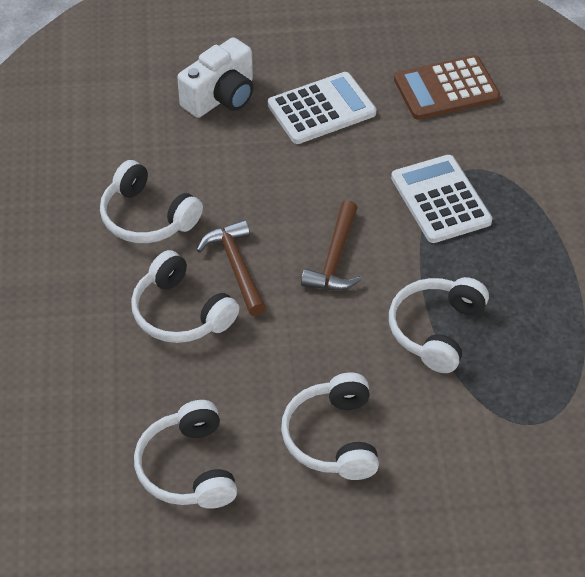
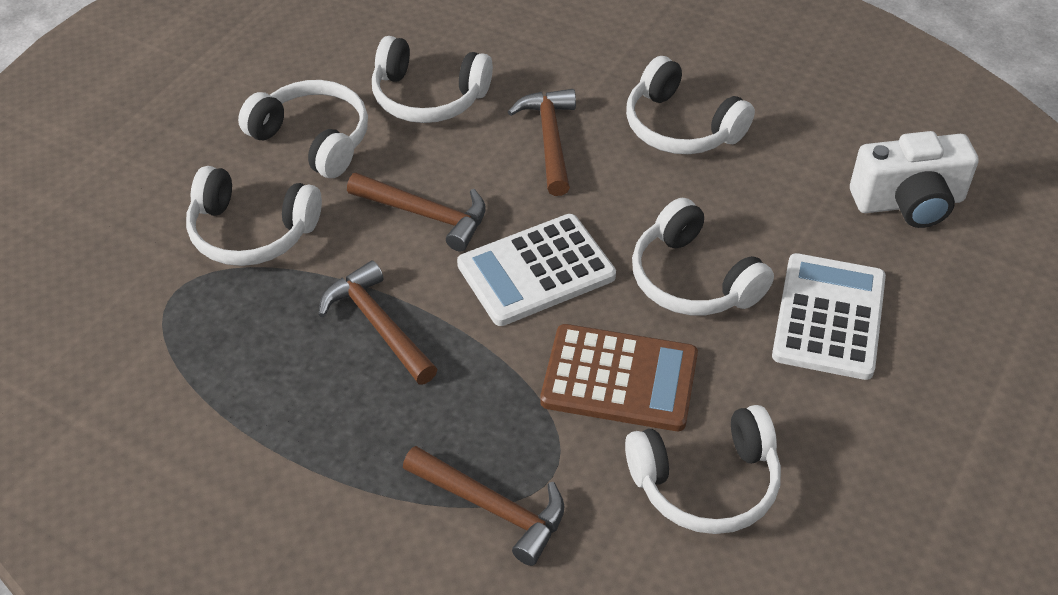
brown hammer: [197,220,266,316] [301,200,362,290] = 2 -> [318,261,438,385] [347,173,486,251] [403,446,564,566] [508,89,576,196] = 4
white headphones: [100,160,203,243] [131,250,239,343] [134,400,237,509] [281,372,379,480] [389,277,489,373] = 5 -> [186,166,322,266] [238,80,368,178] [372,36,493,123] [625,405,781,534] [626,56,755,154] [632,198,774,315] = 6

